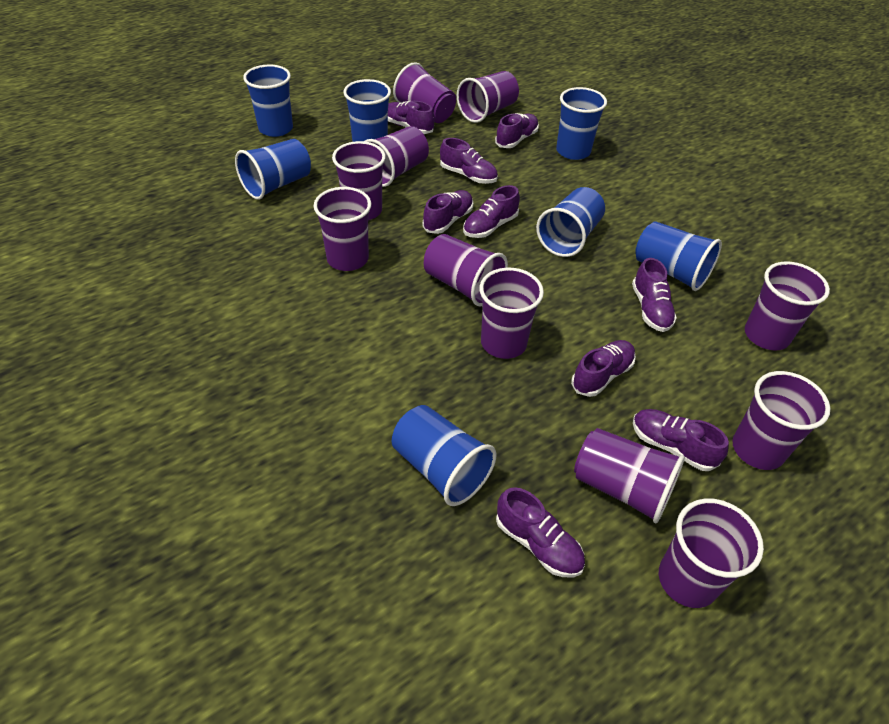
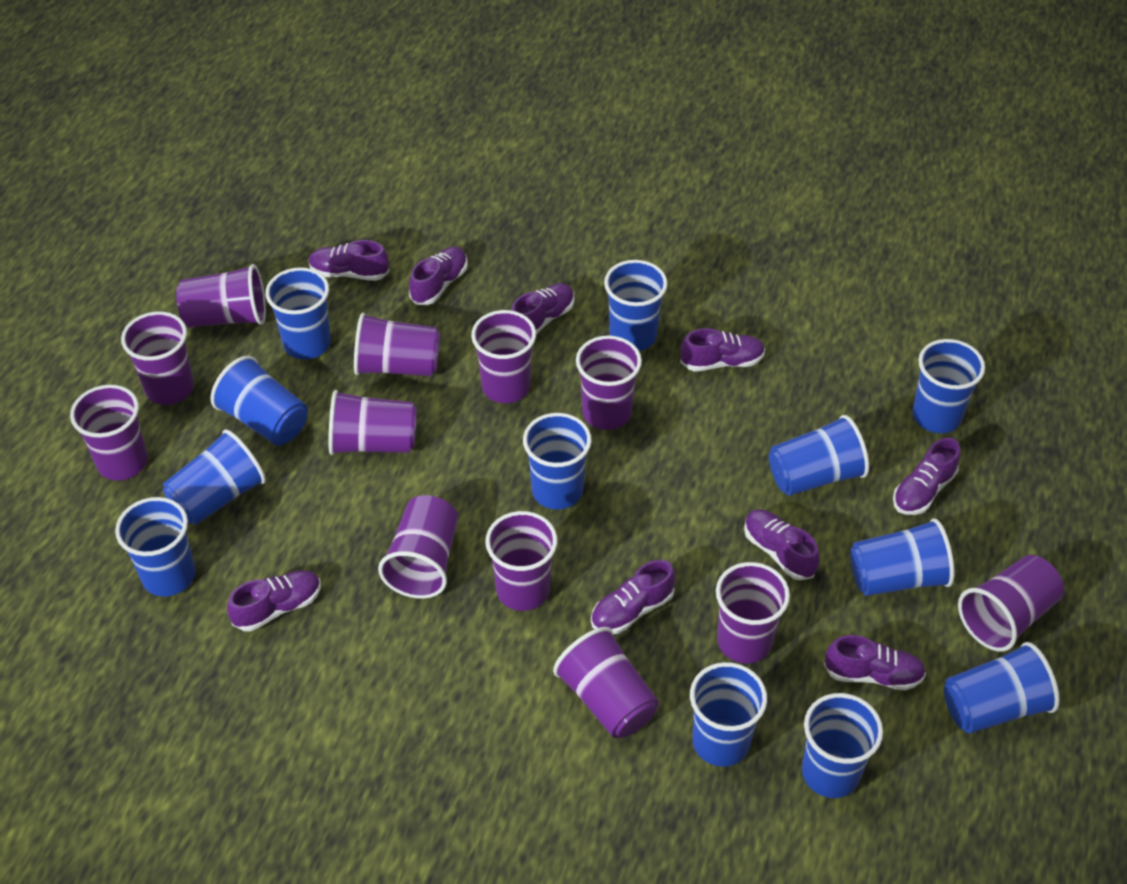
blue cup: [235,139,311,200] [243,64,293,137] [344,79,391,142] [392,405,496,506] [536,187,605,257] [556,87,607,160] [635,221,722,291] = 7 -> [115,497,195,597] [163,429,266,525] [210,356,308,446] [265,267,331,359] [523,413,592,510] [604,260,668,351] [690,662,767,767] [769,415,869,496] [802,693,883,798] [850,518,955,596] [912,339,985,433] [944,642,1060,733] = 12
purple cup: [314,187,371,271] [332,141,386,220] [364,126,429,187] [393,62,456,123] [424,234,508,306] [457,71,519,123] [479,268,544,359] [574,428,685,523] [659,498,764,608] [732,371,831,470] [745,261,830,350] = 11 -> [70,385,148,481] [121,312,194,405] [176,264,266,327] [329,390,417,455] [354,313,440,376] [378,495,458,599] [471,310,536,403] [485,511,557,611] [553,627,659,738] [576,336,642,430] [716,562,790,663] [958,555,1064,652] = 12

